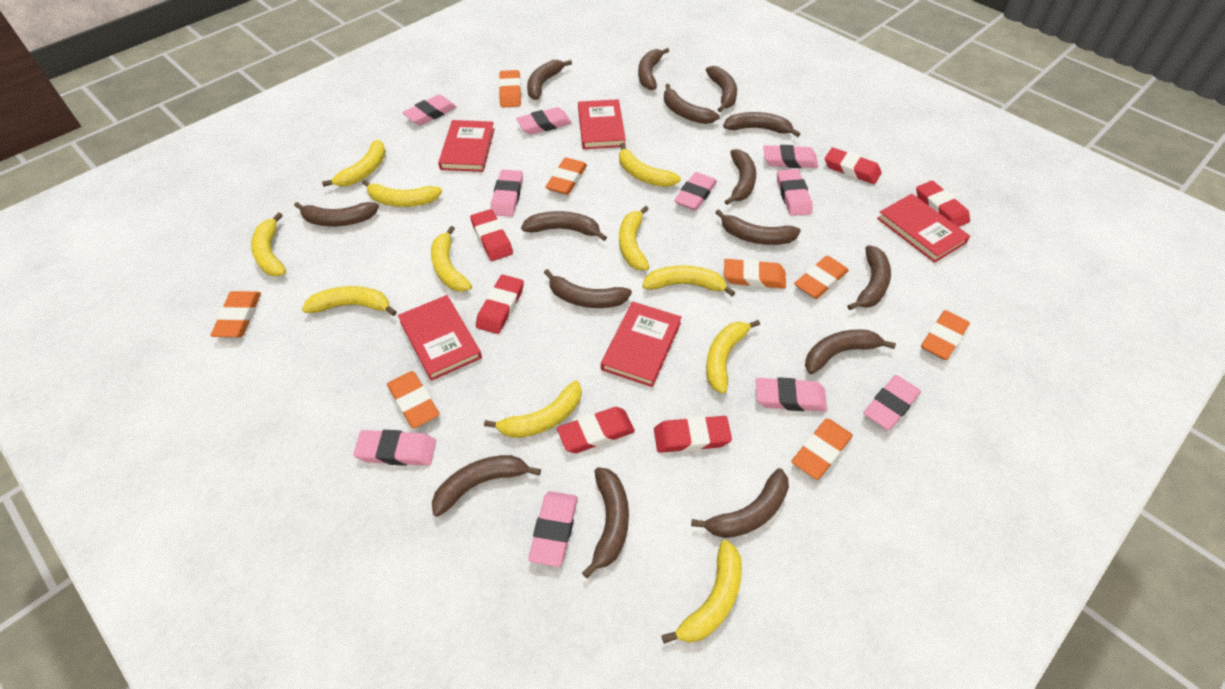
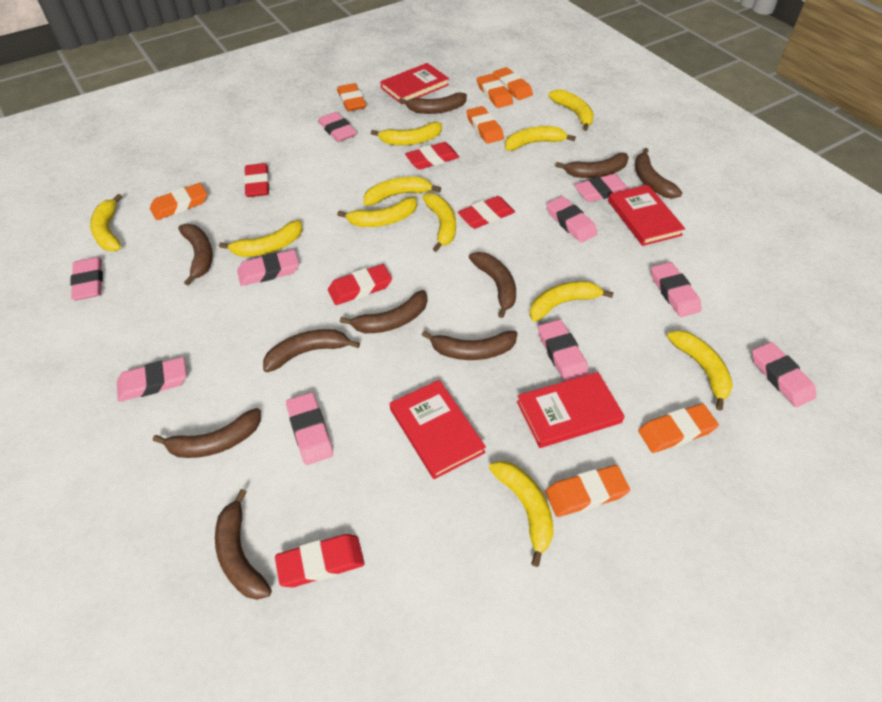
brown banana: [294,202,379,226] [432,455,541,517] [521,211,607,241] [527,60,572,100] [544,269,632,308] [582,467,629,578] [638,48,669,90] [664,84,719,124] [691,468,789,538] [706,66,737,112] [715,209,801,245] [723,112,800,137] [725,149,756,205] [805,329,896,374] [847,245,891,310] = 15 -> [153,408,261,458] [178,224,213,286] [215,489,272,600] [263,329,360,372] [340,290,427,333] [399,92,467,114] [422,330,518,360] [469,252,516,318] [555,153,629,178] [635,148,682,198] = 10
orange eraser: [211,291,261,337] [387,371,440,428] [499,70,521,108] [545,157,587,195] [724,259,786,289] [792,419,853,480] [794,256,849,299] [921,310,970,360] = 8 -> [150,183,207,220] [337,83,366,112] [466,106,504,144] [477,74,513,108] [493,67,533,100] [545,465,630,517] [638,404,719,453] = 7
red book: [398,295,482,381] [438,120,495,172] [578,99,626,149] [601,302,682,387] [877,194,970,263] = 5 -> [380,63,449,104] [390,380,486,479] [517,372,625,448] [608,185,685,246] = 4
red eraser: [470,209,513,261] [476,275,524,334] [557,407,635,453] [654,416,732,453] [825,147,882,184] [916,180,970,227] = 6 -> [244,163,269,197] [275,534,365,587] [328,264,392,305] [405,142,459,170] [458,196,515,229] = 5

